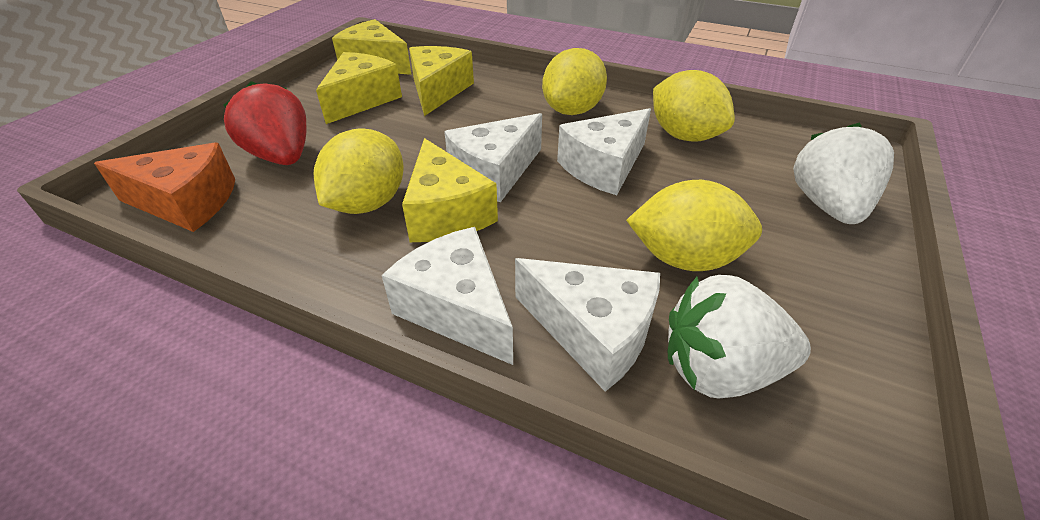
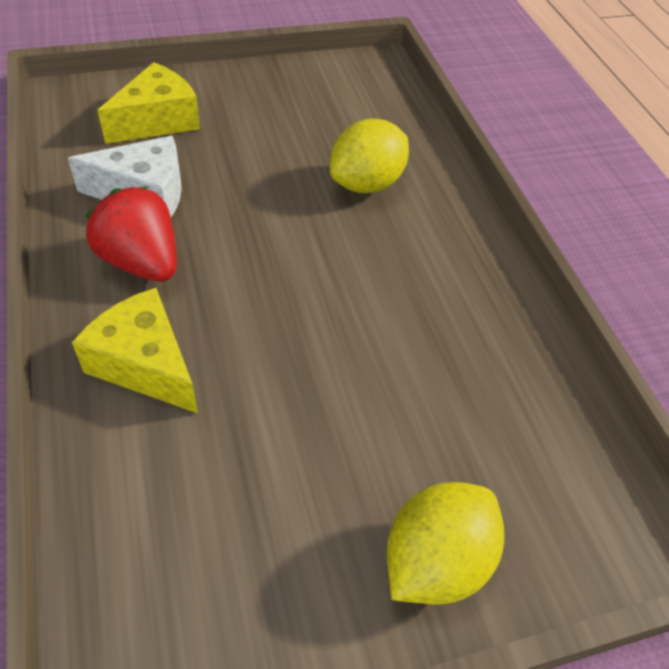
orange cheese: [94,142,235,232] = 1 -> none = 0
white cheese: [382,227,513,365] [444,113,542,202] [515,258,660,392] [557,108,651,195] = 4 -> [68,136,182,217] = 1
white strawberry: [668,275,811,398] [793,122,894,224] = 2 -> none = 0
yellow cheese: [316,52,402,124] [332,19,411,75] [402,138,498,242] [409,46,474,116] = 4 -> [72,288,198,413] [97,62,200,144] = 2
yellow lemon: [314,129,404,214] [542,48,607,115] [626,180,762,271] [653,70,735,142] = 4 -> [330,119,409,193] [387,482,504,605] = 2

